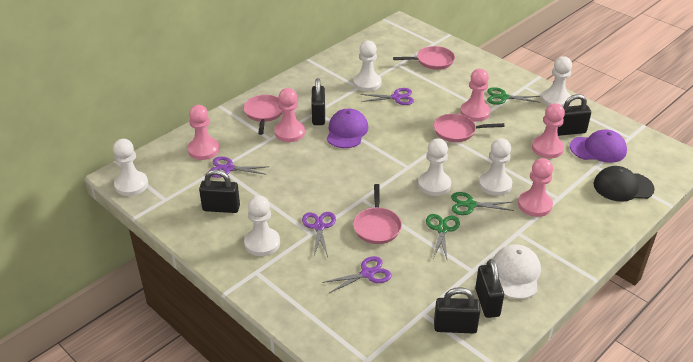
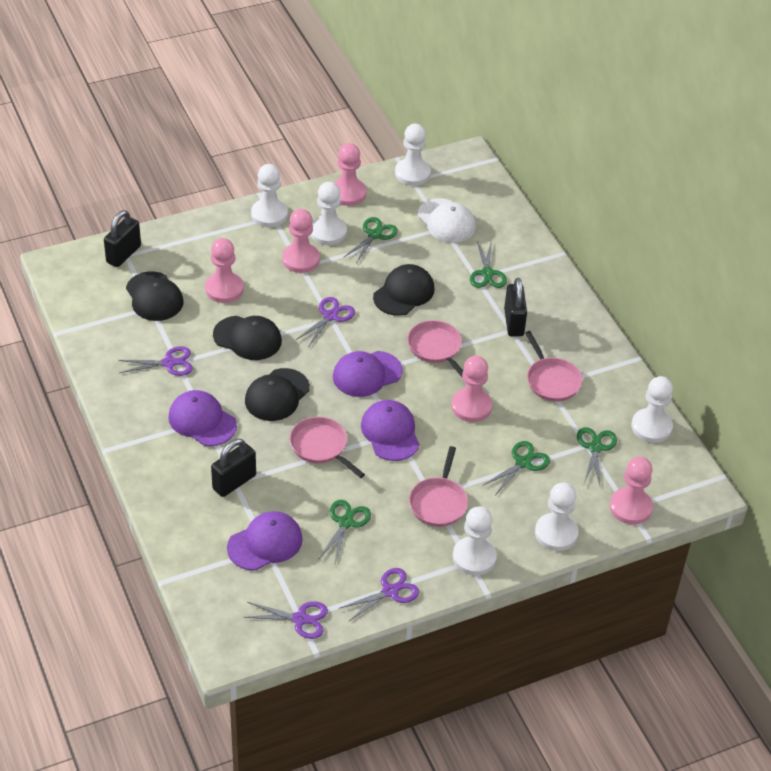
black cap: [594,166,655,202] = 1 -> [126,271,183,321] [213,316,282,360] [245,368,310,421] [373,264,434,316] = 4
black padlock: [199,169,240,213] [312,78,325,125] [434,287,481,334] [475,259,504,318] [558,94,591,136] = 5 -> [104,210,141,267] [211,439,256,497] [504,278,527,336] = 3
green scissors: [426,214,460,259] [451,192,514,215] [487,87,541,105] = 3 -> [319,500,371,563] [343,217,398,264] [470,240,507,288] [483,441,550,494] [577,427,617,485] = 5
purple cap: [327,108,368,148] [570,129,627,163] = 2 -> [168,390,237,446] [227,511,303,571] [333,351,402,397] [361,400,420,461] = 4

